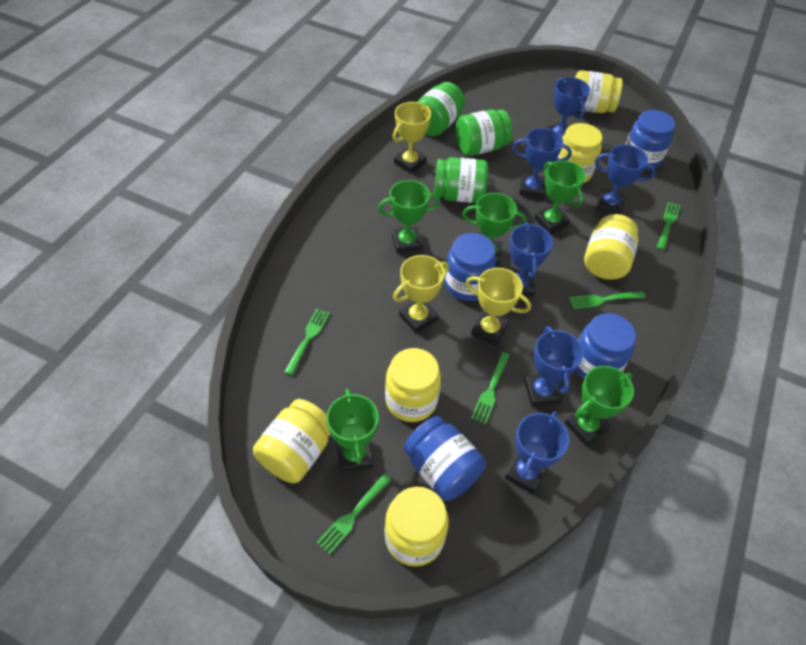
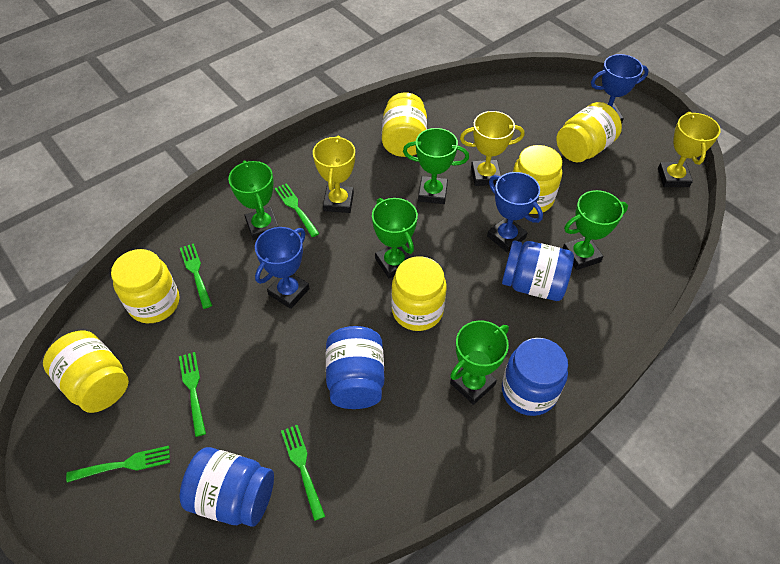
blue trophy: [505,411,569,494] [509,222,553,297] [512,128,572,199] [524,326,584,407] [545,77,590,137] [595,144,656,214] = 6 -> [255,227,310,309] [487,172,543,253] [591,54,649,123] = 3
green jar: [417,82,465,136] [434,157,488,203] [455,109,513,156] = 3 -> none = 0

